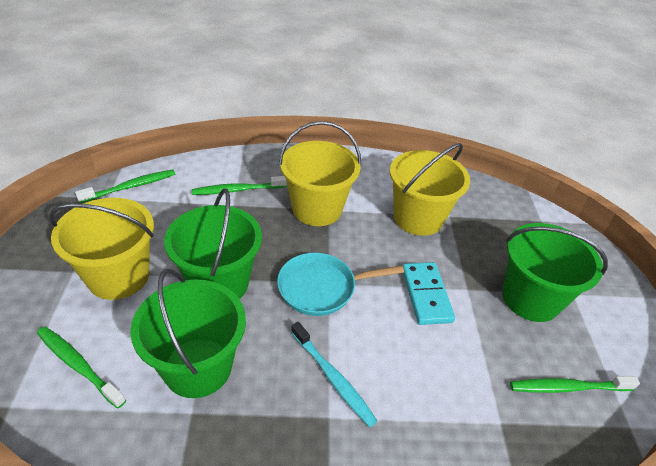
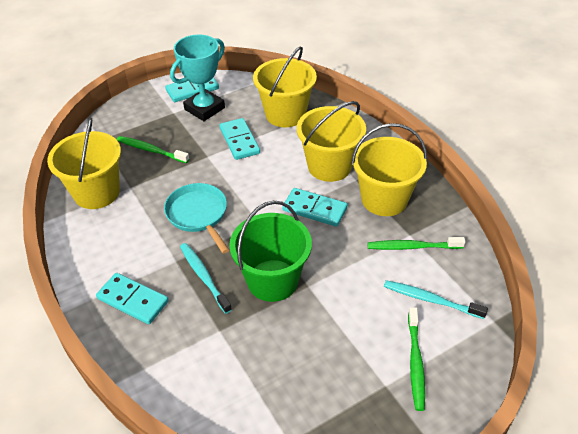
green bucket: [130,269,246,398] [164,188,262,299] [502,223,608,322] = 3 -> [229,200,312,302] = 1
green toothbrush: [37,326,126,408] [75,169,175,203] [192,176,287,195] [510,376,640,393] = 4 -> [117,136,189,163] [367,237,465,250] [408,307,425,411] = 3
turquoise domino: [402,262,455,325] = 1 -> [96,273,169,324] [165,77,219,102] [219,118,260,160] [283,188,347,227] = 4
turquoise toothbrush: [291,322,377,427] = 1 -> [180,243,232,314] [384,280,488,319] = 2
turquoise trophy: none = 0 -> [170,34,225,121] = 1
yellow bucket: [49,198,154,300] [279,121,361,226] [390,143,470,236] = 3 -> [47,118,121,209] [253,46,317,127] [297,101,366,182] [351,123,427,216] = 4

